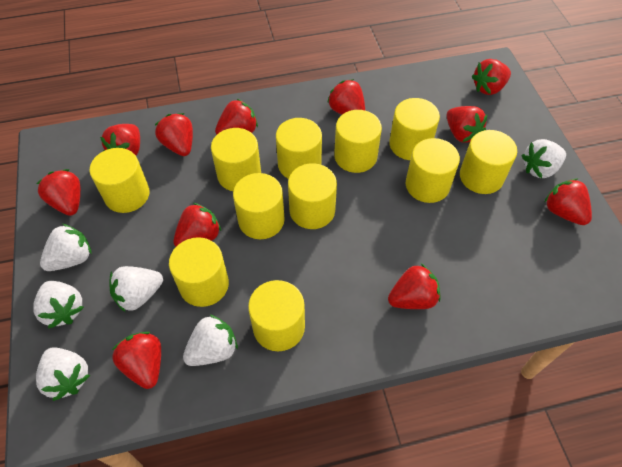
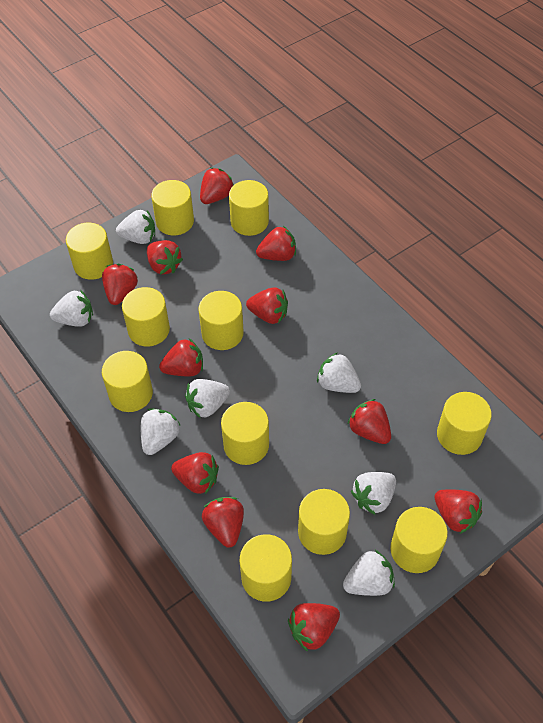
white strawberry: [33,281,84,329] [36,347,90,401] [40,224,92,271] [109,266,163,312] [183,314,238,366] [521,139,566,178] = 6 -> [50,290,93,327] [116,210,155,244] [141,408,181,455] [185,379,230,418] [317,352,361,393] [343,550,395,596] [351,472,396,515] = 7

